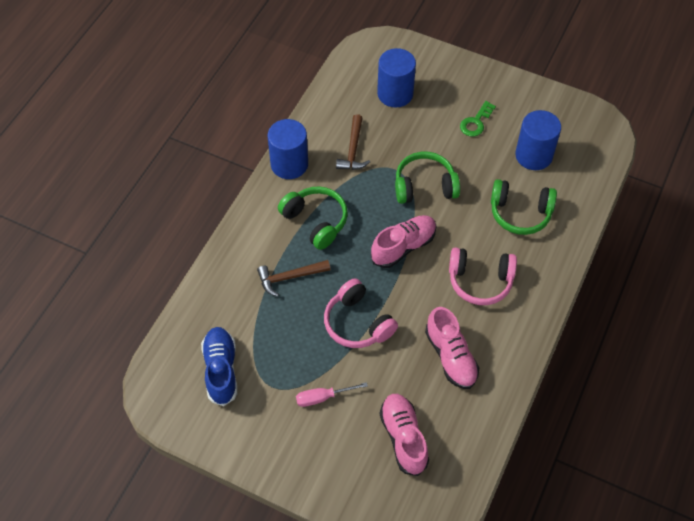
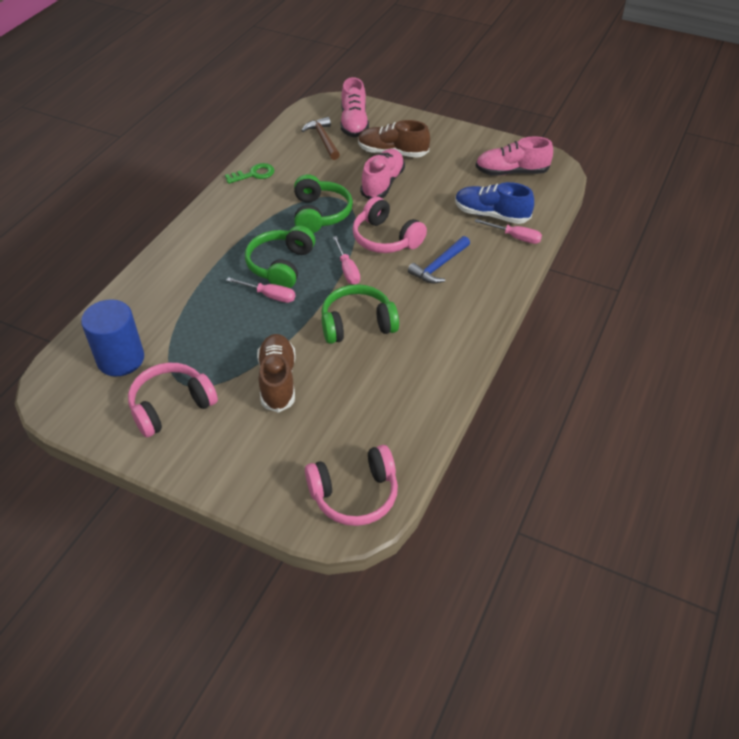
blue cylinder: [268,119,308,179] [377,48,416,108] [515,110,561,170] = 3 -> [81,299,144,376] = 1
blue hammer: none = 0 -> [408,236,470,284] = 1
brown hammer: [257,260,331,297] [336,114,370,170] = 2 -> [301,117,340,160] = 1
brown shoe: none = 0 -> [257,334,296,413] [358,120,430,158] = 2
pink headphones: [324,278,398,348] [449,248,517,305] = 2 -> [128,363,218,437] [305,445,398,526] [353,196,427,253] = 3
pink screwdriver: [296,382,368,407] = 1 -> [226,277,295,303] [333,236,360,285] [475,219,542,244] = 3

